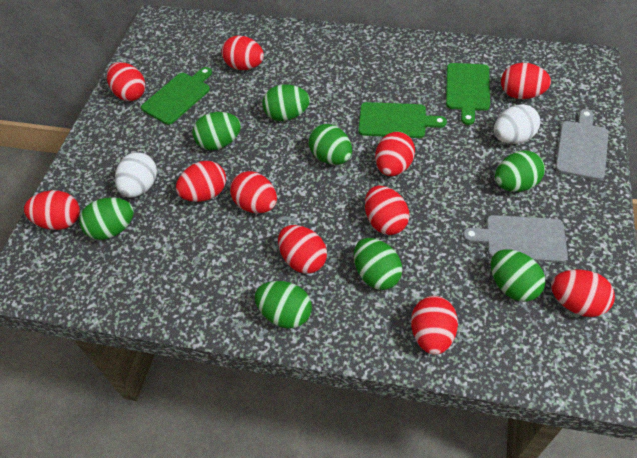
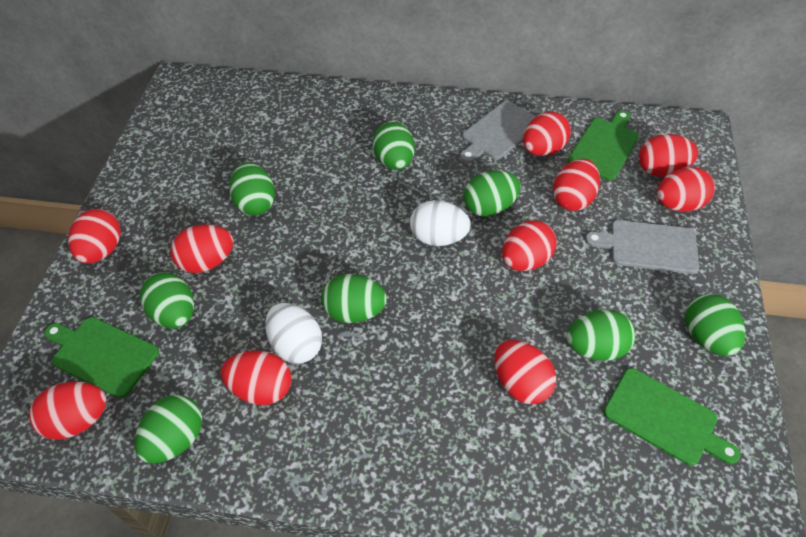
red egg: [24,190,80,230] [107,62,145,101] [176,161,226,202] [222,35,264,70] [230,171,277,213] [278,225,327,274] [365,186,409,235] [375,132,415,176] [411,296,458,355] [501,63,551,99] [551,270,615,317] = 11 -> [29,382,106,440] [68,209,121,263] [170,225,233,273] [221,351,292,405] [494,340,556,404] [502,221,557,271] [523,112,571,156] [553,159,600,211] [639,134,698,177] [657,167,715,212] = 10

